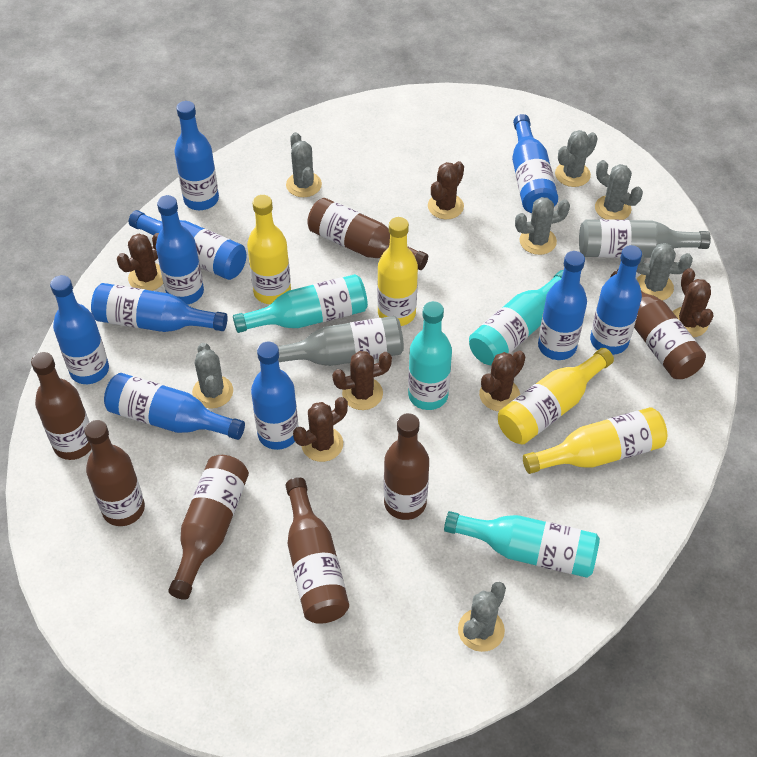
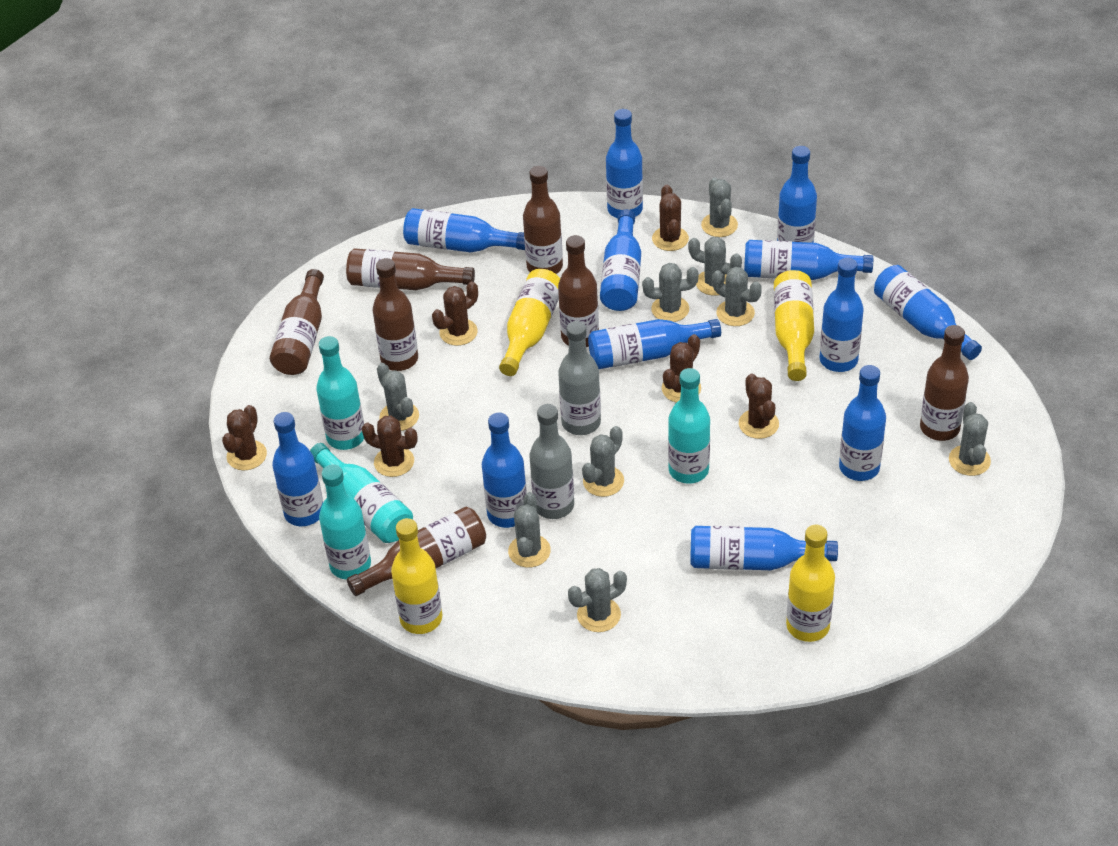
blue bottle: [50,275,109,384] [91,283,228,332] [104,373,245,440] [129,210,247,280] [156,195,204,305] [174,101,219,210] [251,341,298,450] [512,114,558,213] [538,251,587,360] [590,245,642,355] = 10 -> [272,412,323,526] [403,208,525,253] [482,412,527,528] [588,319,721,369] [600,209,641,311] [606,109,643,218] [690,526,838,570] [744,240,873,280] [777,146,817,243] [820,258,864,372] [839,365,886,481] [874,265,982,360] = 12
grey cactus: [192,343,233,409] [286,132,322,197] [458,582,506,652] [515,197,570,255] [555,130,598,187] [595,160,643,220] [636,243,693,301] = 7 -> [377,363,419,431] [508,492,551,568] [568,568,627,632] [582,426,624,497] [642,263,699,322] [688,237,742,296] [701,178,738,237] [712,267,762,326] [949,402,991,476] = 9

